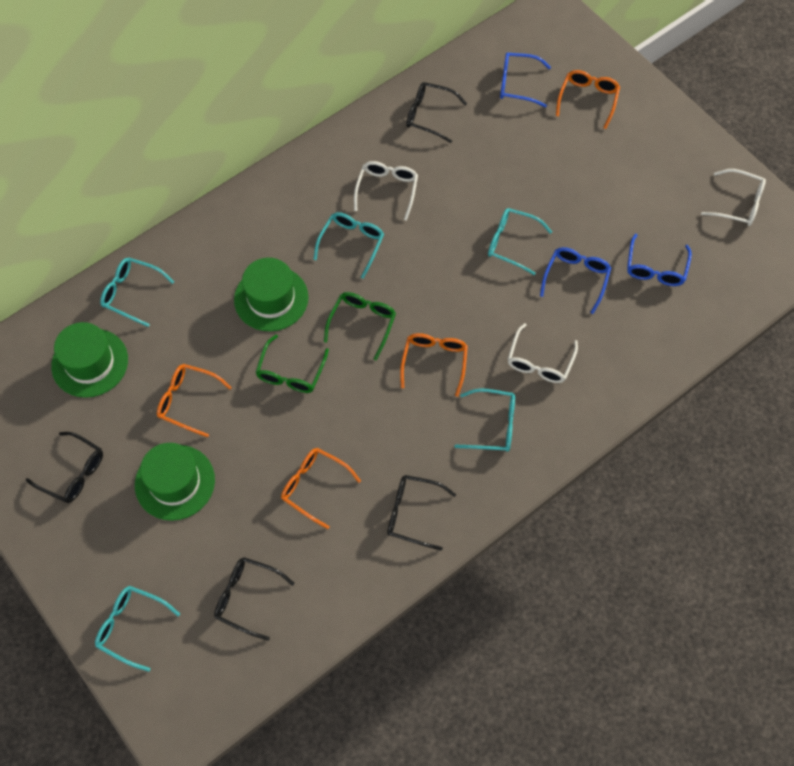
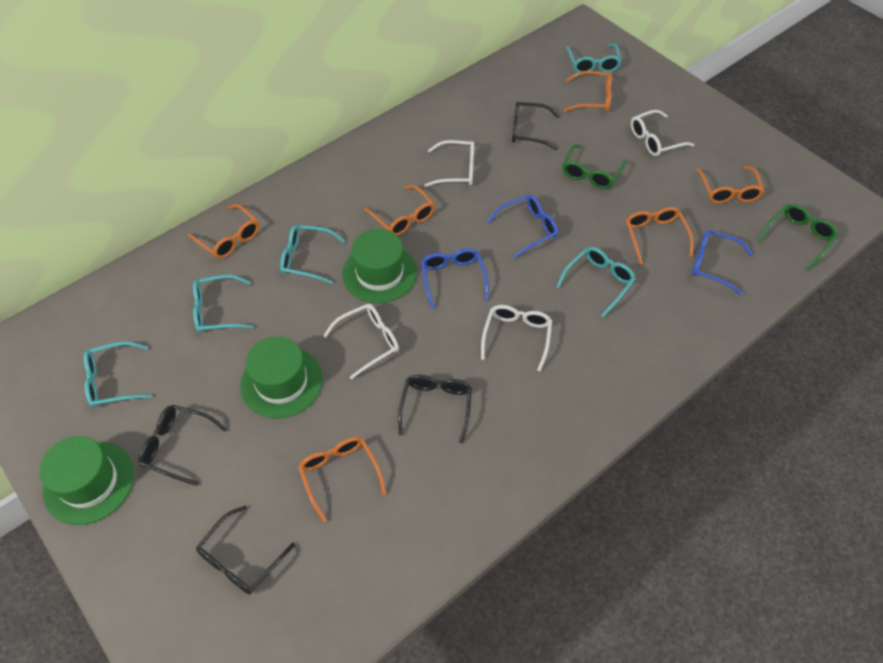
orange glasses: [157,364,232,437] [281,448,361,529] [400,333,468,397] [556,70,620,129] = 4 -> [188,204,259,259] [298,437,386,523] [364,185,435,236] [564,71,612,112] [626,207,694,265] [696,166,765,204] = 6
white glasses: [354,161,418,221] [508,323,578,383] [701,169,766,226] = 3 -> [323,304,399,379] [424,140,474,187] [481,305,552,371] [631,110,695,156] = 4

